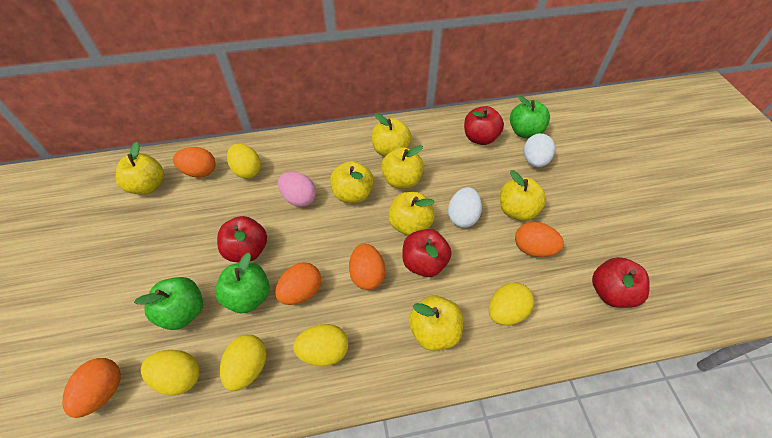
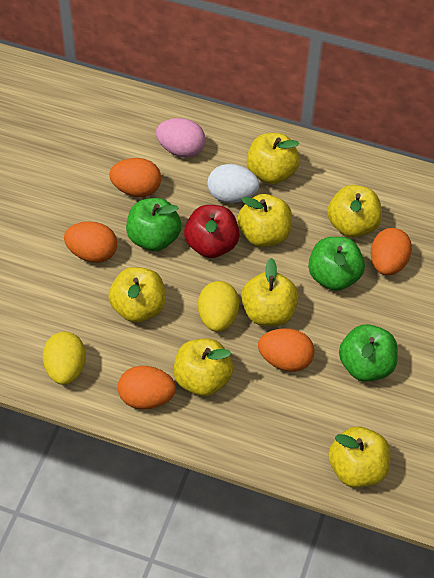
red apple: [217,216,267,262] [402,229,452,277] [464,106,504,145] [592,257,650,308] = 4 -> [184,205,240,258] = 1
white egg: [448,187,482,228] [524,133,555,167] = 2 -> [208,164,259,203] = 1
yellow egg: [141,350,200,395] [220,335,267,391] [227,144,261,179] [293,324,348,366] [489,282,534,325] = 5 -> [43,331,86,385] [198,281,239,332] = 2

